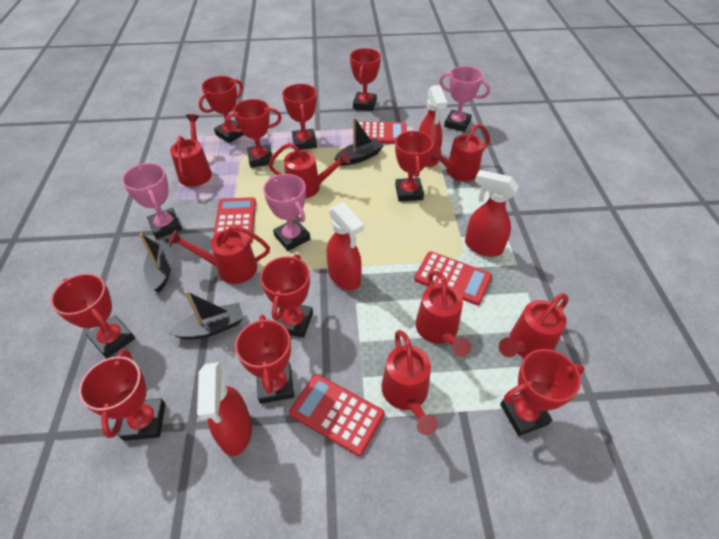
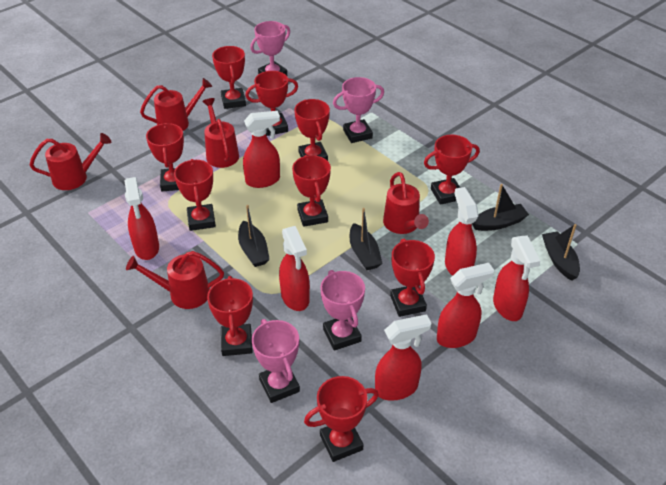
black boat: [139,233,173,292] [169,291,243,340] [334,117,384,166] = 3 -> [238,205,270,267] [350,208,383,270] [472,184,529,231] [542,224,580,281] = 4
pink trophy: [122,163,182,239] [263,174,310,251] [439,66,490,132] = 3 -> [250,21,290,76] [252,319,300,403] [320,270,365,350] [333,77,384,143] = 4
red calculator: [213,197,256,244] [289,374,384,456] [355,121,406,144] [414,251,492,305] = 4 -> none = 0
red spray bottle: [197,362,252,456] [326,202,364,290] [419,85,447,167] [465,170,518,257] = 4 -> [125,177,159,260] [243,111,280,188] [279,226,310,311] [375,314,431,401] [437,263,494,348] [445,187,479,276] [493,236,540,321] = 7
red watering can: [168,225,270,284] [170,114,212,187] [268,143,350,198] [381,330,438,435] [415,270,471,357] [430,124,490,181] [499,293,569,358] = 7 -> [30,133,111,190] [126,251,224,309] [140,78,212,131] [202,98,239,168] [383,172,429,234] = 5

